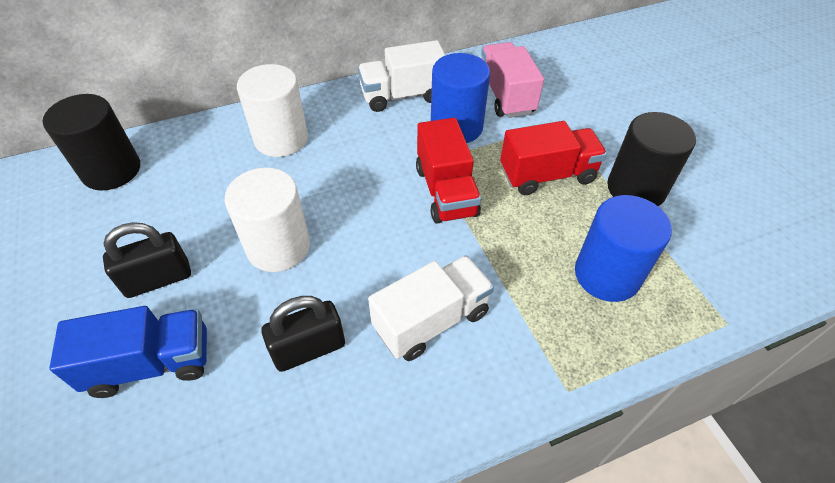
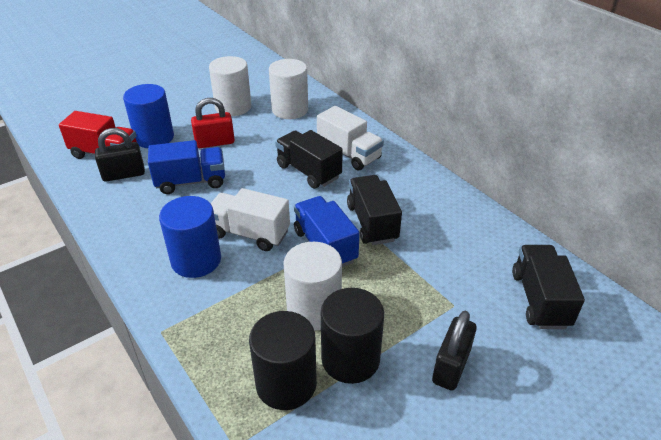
black truck: none = 0 -> [275,130,343,189] [347,175,402,245] [512,245,585,329] = 3
blue truck: [49,306,207,398] = 1 -> [148,140,225,194] [294,196,360,267] = 2
pink truck: [481,42,544,118] = 1 -> none = 0
red padlock: none = 0 -> [191,98,235,148] = 1
red truck: [416,118,481,224] [500,121,607,195] = 2 -> [59,111,137,159] = 1
white cylinder: [225,168,310,272] [237,64,308,157] = 2 -> [209,56,251,116] [269,59,308,119] [283,242,342,331] = 3

